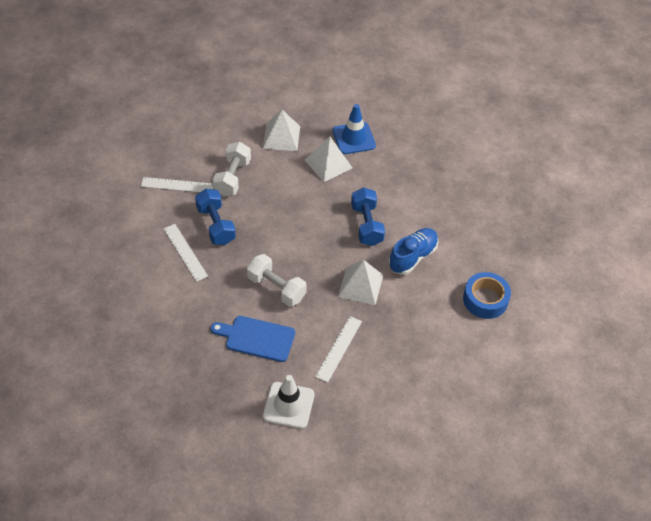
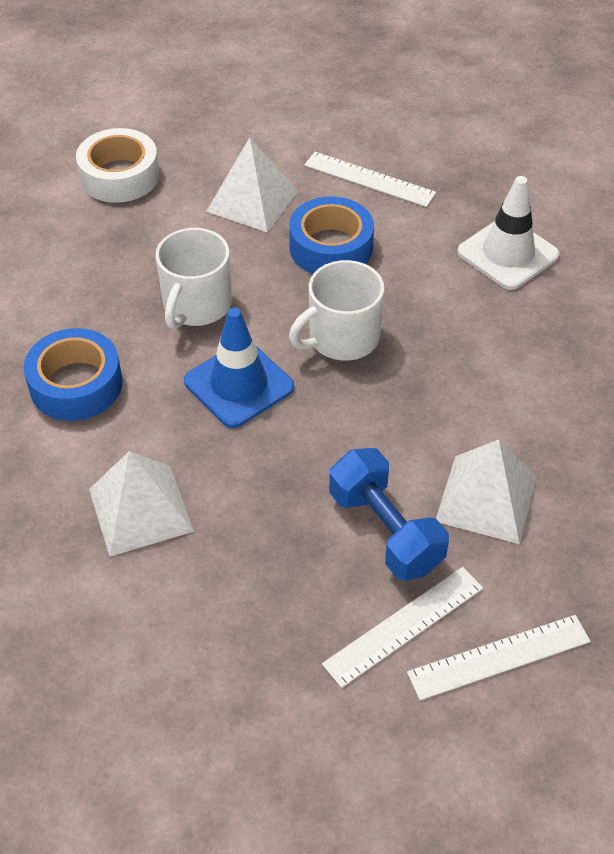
blue cutting board: [211,316,295,362] = 1 -> none = 0
blue dumbbell: [195,189,236,245] [351,187,385,246] = 2 -> [329,448,449,581] = 1
blue shoe: [389,228,439,275] = 1 -> none = 0
blue tape: [463,272,511,319] = 1 -> [24,328,123,421] [289,197,374,274] = 2
white dumbbell: [213,142,251,196] [247,254,307,307] = 2 -> none = 0
white mug: none = 0 -> [155,228,232,329] [289,260,385,361] = 2
white tape: none = 0 -> [76,128,159,203] = 1

